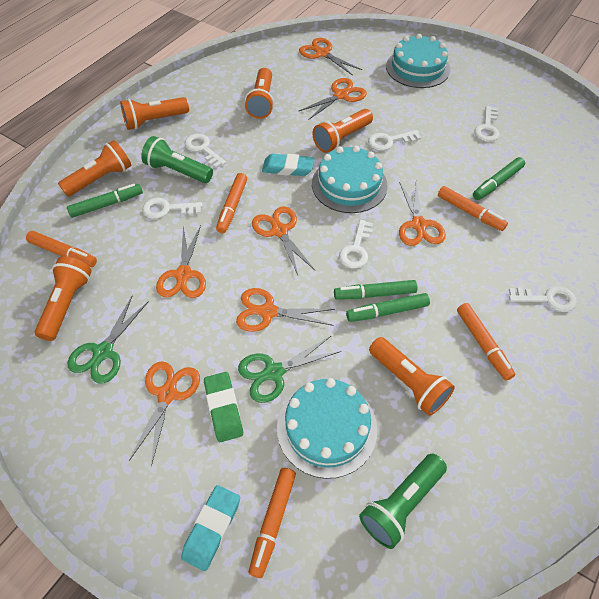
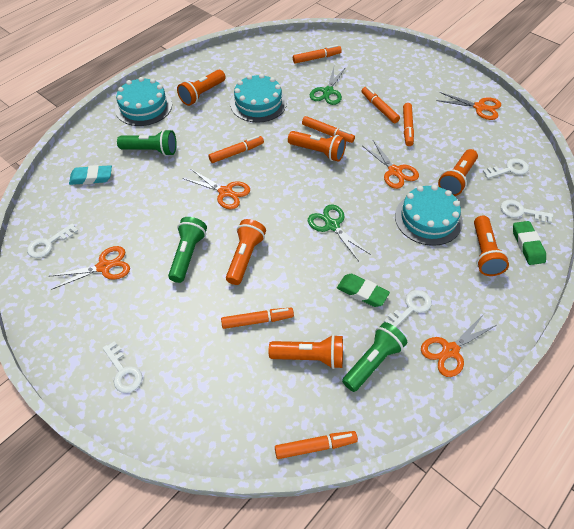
green eraser: [204,372,243,442] = 1 -> [337,274,390,307] [513,221,546,265] = 2
green flashlight: [141,136,213,183] [359,454,447,549] = 2 -> [117,129,177,156] [168,217,207,283] [342,322,407,392] = 3
green marker: [67,184,143,218] [334,280,418,300] [346,293,430,322] [473,157,525,200] = 4 -> none = 0
orange marker: [26,231,97,267] [216,173,247,233] [248,468,296,578] [438,186,508,231] [457,303,516,380] = 5 -> [209,136,264,163] [221,308,294,329] [275,431,358,459] [293,45,342,63] [302,116,355,143] [362,87,400,123] [403,103,414,146] = 7
orange scissors: [129,361,200,466] [156,225,206,298] [236,288,335,332] [252,207,315,275] [299,38,362,76] [299,78,367,120] [399,182,446,246] = 7 -> [51,246,130,289] [183,169,250,209] [362,140,419,189] [421,314,497,377] [437,92,501,120] = 5
turquoise eraser: [181,485,240,571] [262,154,314,176] = 2 -> [69,165,112,185] = 1
white key: [142,198,202,219] [185,134,226,168] [339,220,373,269] [368,130,421,151] [474,106,499,142] [509,286,577,312] = 6 -> [27,223,78,258] [103,341,143,393] [384,290,432,327] [483,158,529,179] [500,200,553,223] = 5

